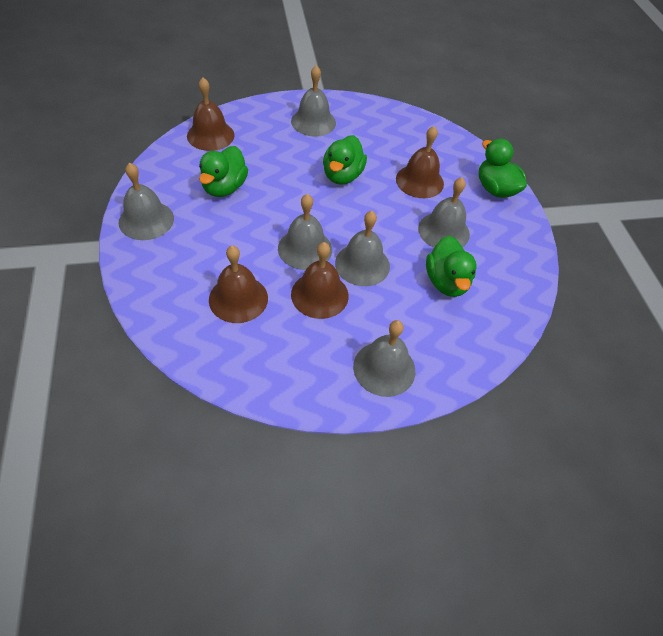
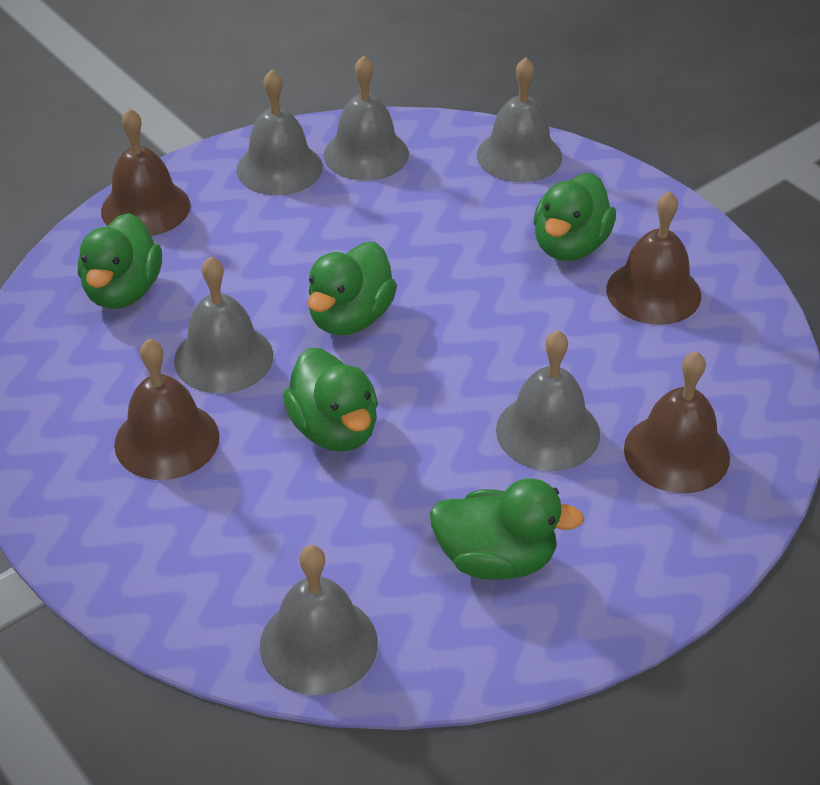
green duck: [199,146,248,197] [323,135,367,185] [426,236,477,297] [479,139,527,198] = 4 -> [78,213,162,309] [283,348,378,452] [308,242,397,335] [430,478,585,580] [534,173,616,261] = 5

